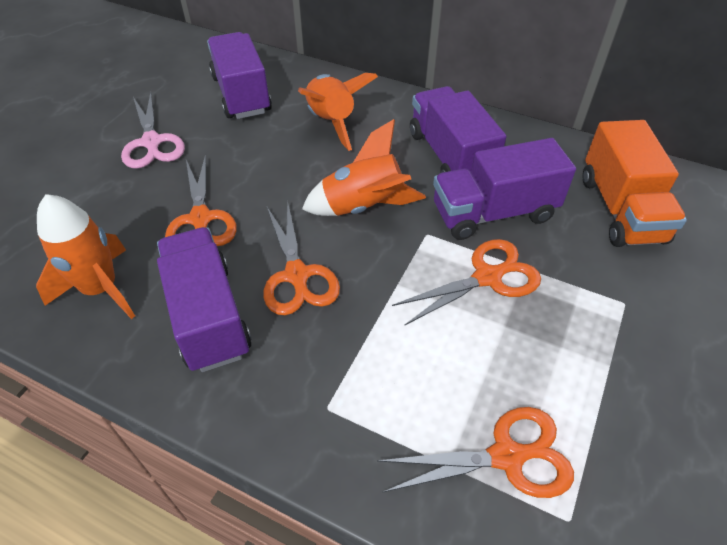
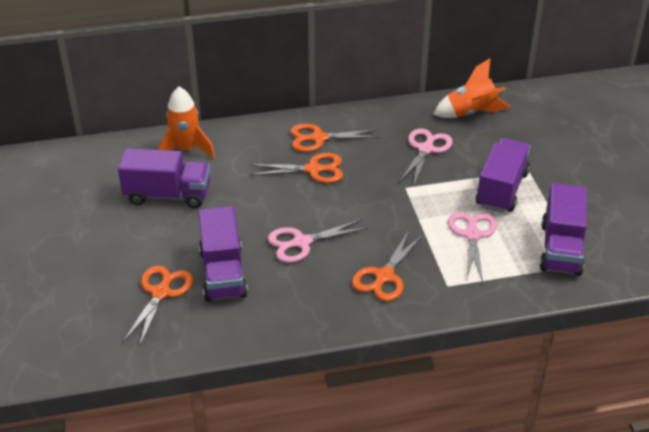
orange rocket: [36,194,135,319] [298,73,378,151] [302,119,426,216] = 3 -> [158,87,215,158] [433,58,510,118] = 2
orange truck: [583,120,687,247] = 1 -> none = 0
pink scissors: [121,92,185,169] = 1 -> [268,219,369,263] [399,129,453,187] [448,212,497,282] = 3

